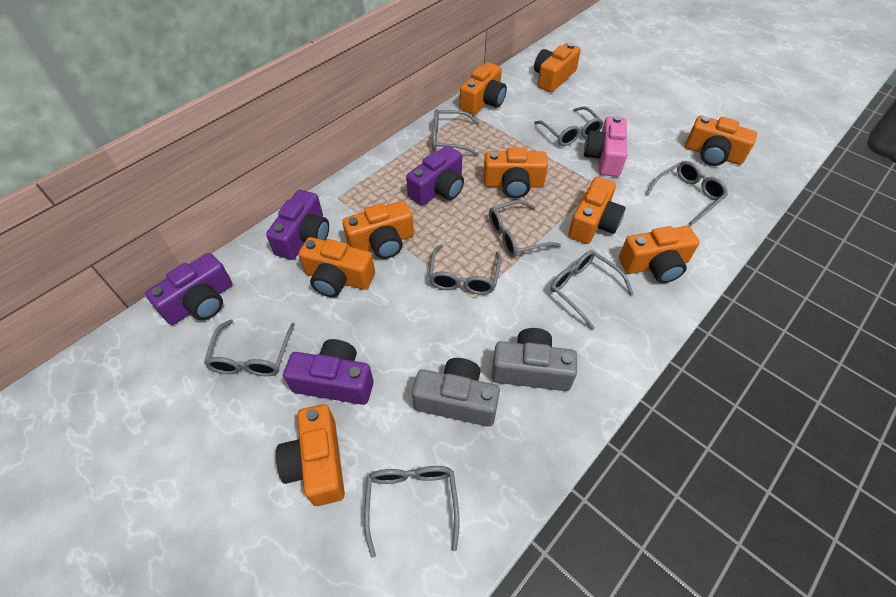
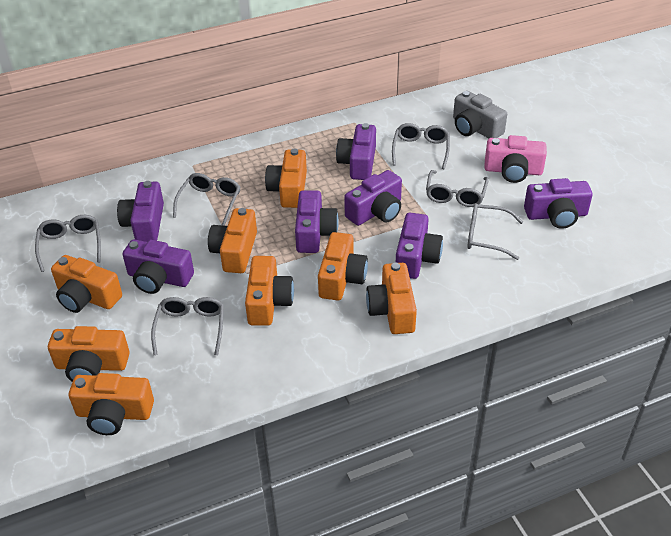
grey camera: [412,358,500,427] [492,328,577,391] = 2 -> [453,91,507,138] = 1
grey glasses: [204,319,295,376] [364,466,459,558] [428,245,501,295] [432,109,480,156] [489,200,561,257] [534,106,604,146] [550,250,634,330] [646,161,728,225] = 8 -> [35,215,101,272] [151,297,224,355] [173,173,241,226] [392,123,450,169] [426,170,489,207] [467,203,523,260] = 6
orange camera: [276,404,345,506] [298,237,375,297] [342,201,414,259] [460,62,507,114] [483,147,548,198] [534,43,581,92] [568,177,625,244] [619,226,700,283] [685,115,757,166] = 9 -> [48,326,130,382] [51,255,122,313] [69,373,154,435] [208,208,257,273] [245,256,294,326] [265,148,307,208] [318,232,368,300] [366,263,417,334] = 8
purple camera: [145,253,232,325] [266,190,329,260] [283,339,374,405] [406,145,464,206] = 4 -> [117,181,164,242] [122,239,194,294] [295,190,339,253] [336,123,376,180] [344,170,402,226] [396,213,443,279] [524,178,593,229] = 7

